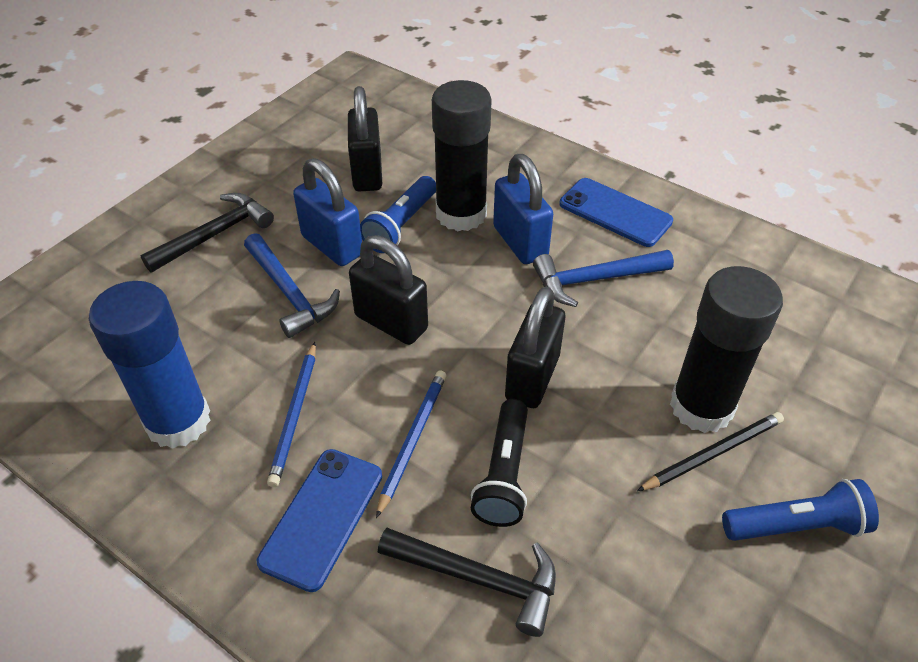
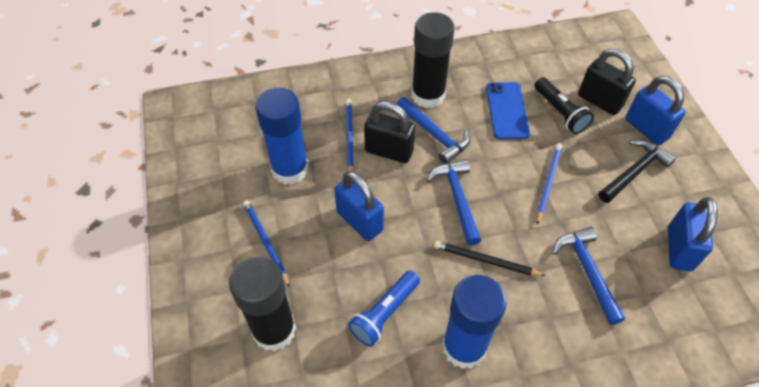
black hammer: [140,193,274,272] [378,528,556,637] = 2 -> [599,139,676,203] = 1
black padlock: [348,86,382,191] [349,235,428,345] [505,287,565,408] = 3 -> [364,101,415,163] [578,49,636,115] = 2
blue flashlight: [360,176,436,253] [722,479,879,541] = 2 -> [348,271,420,347] = 1
blue glue stick: [89,281,211,449] = 1 -> [255,88,309,185] [442,275,507,369] = 2
blue hammer: [244,233,340,338] [533,250,674,307] = 2 -> [397,97,470,164] [427,159,481,245] [552,227,625,325] = 3
blue padlock: [293,158,362,266] [493,154,553,264] = 2 -> [334,171,384,241] [626,76,686,145] [668,197,718,272] = 3
blue pencil: [267,342,316,487] [376,370,446,518] = 2 -> [243,200,290,288] [345,99,354,172] [536,143,562,225] = 3
blue phone: [257,449,382,592] [559,178,673,247] = 2 -> [486,82,530,140] = 1

